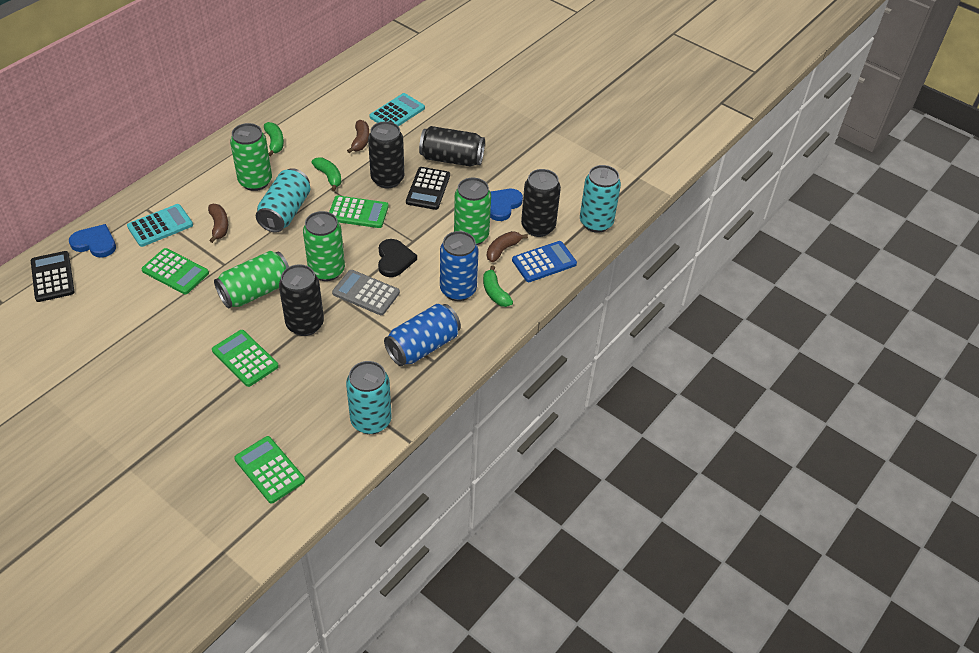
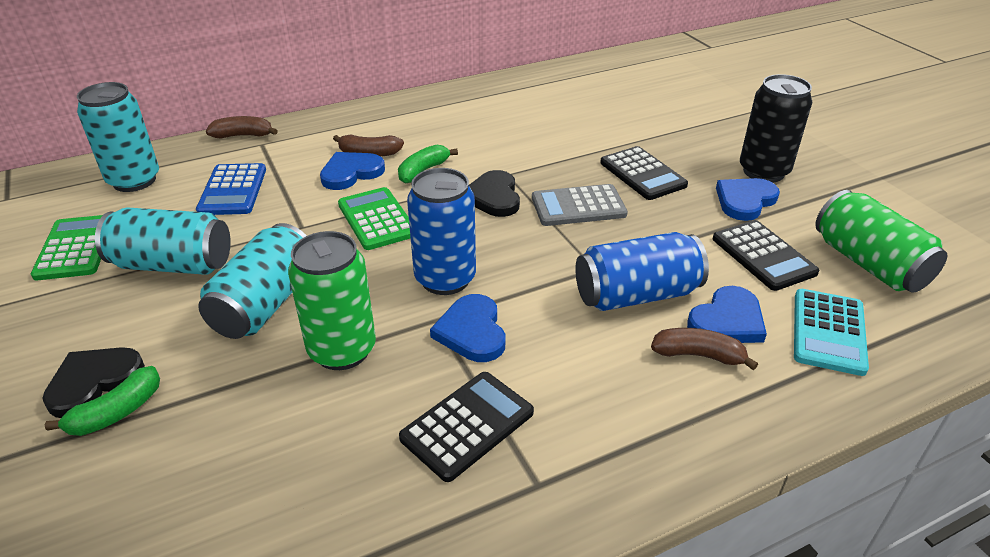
black calculator: [31,251,75,302] [406,167,450,210] = 2 -> [399,372,534,482] [600,146,688,200] [712,220,819,291] = 3
black can: [279,264,324,336] [368,121,404,188] [419,126,485,167] [521,169,561,237] = 4 -> [740,74,812,183] = 1
black heart: [378,239,417,277] = 1 -> [42,347,145,418] [469,170,520,217] = 2
blue heart: [69,224,116,258] [490,189,523,221] = 2 -> [320,152,385,190] [430,294,506,362] [687,286,767,343] [716,178,780,221] = 4
green banana: [264,122,284,156] [311,157,342,191] [483,265,513,307] = 3 -> [45,366,160,436] [398,145,458,184] = 2
green calculator: [141,248,209,294] [212,330,279,387] [234,436,305,503] [329,195,389,228] = 4 -> [31,215,103,280] [338,187,410,250] = 2
green can: [214,251,289,308] [230,123,272,191] [303,211,345,281] [454,178,491,245] = 4 -> [288,231,376,370] [815,190,947,293] = 2
turquoise calculator: [127,204,193,247] [369,93,425,126] = 2 -> [794,289,869,376] = 1

